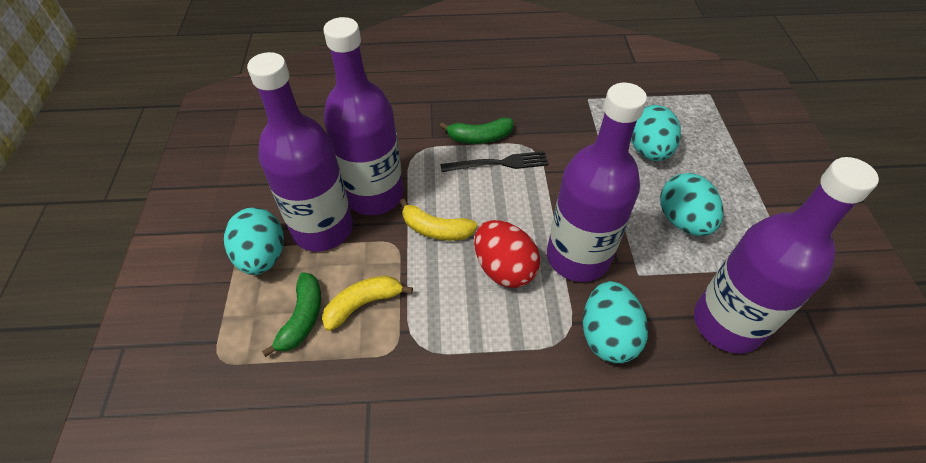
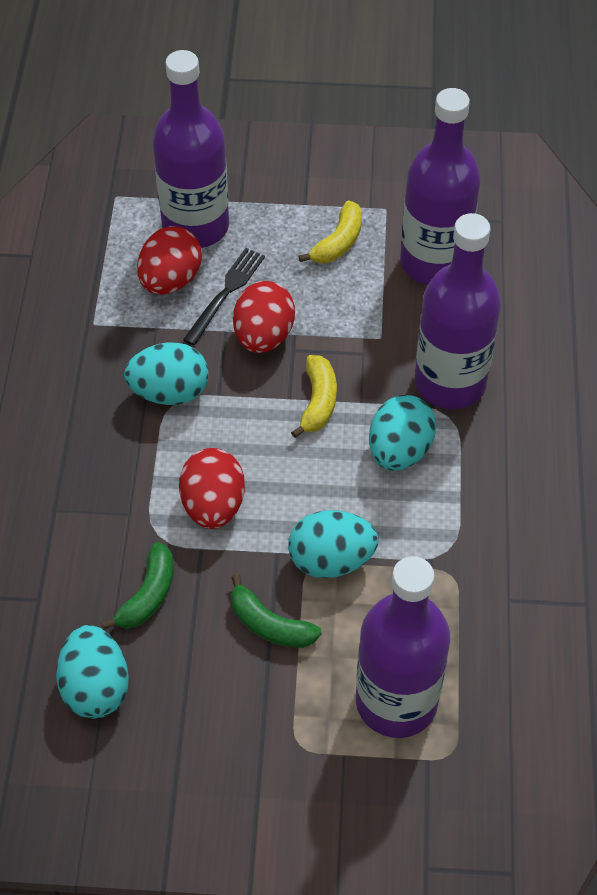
red egg: [474,220,540,288] = 1 -> [137,226,202,294] [179,448,245,529] [233,281,295,353] = 3

